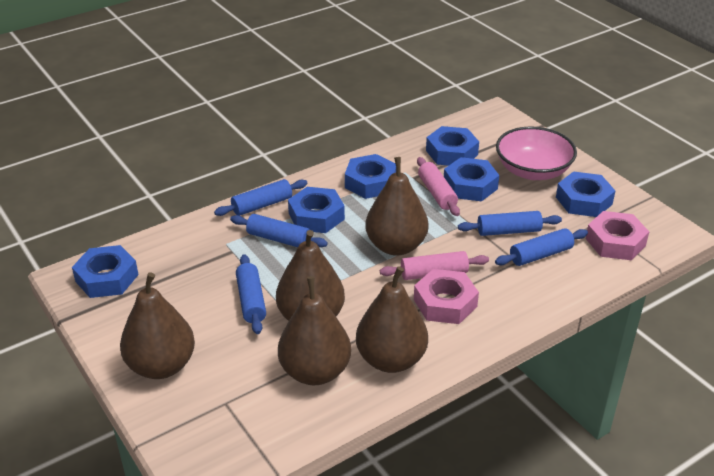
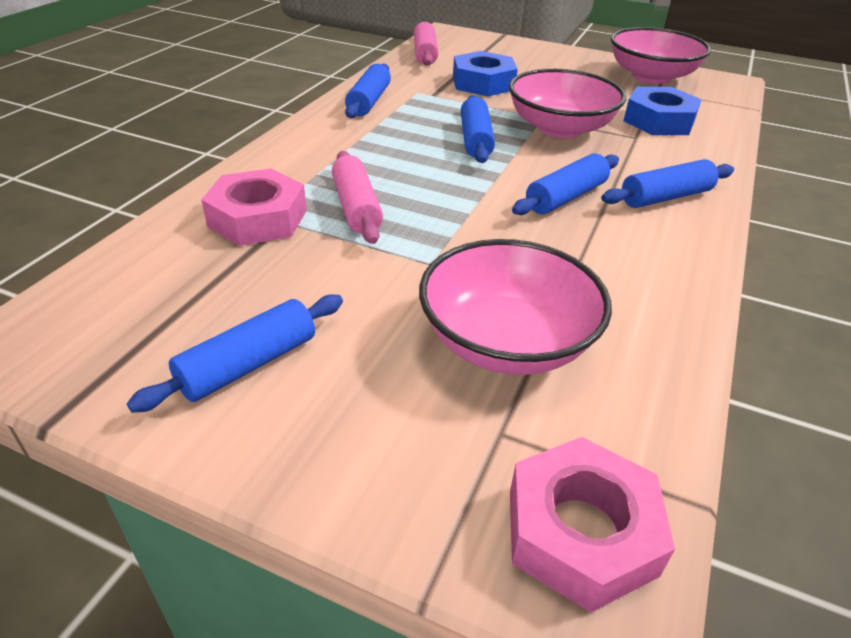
blue nut: [72,245,139,298] [288,187,345,233] [345,154,396,199] [426,126,479,166] [444,157,499,201] [556,171,615,217] = 6 -> [453,51,518,96] [624,87,702,135] = 2
brown pear: [120,272,195,379] [276,230,345,321] [278,276,351,385] [356,266,428,373] [365,157,428,256] = 5 -> none = 0
pink bowl: [496,126,577,180] = 1 -> [419,239,612,375] [509,69,626,138] [611,27,711,84] = 3

